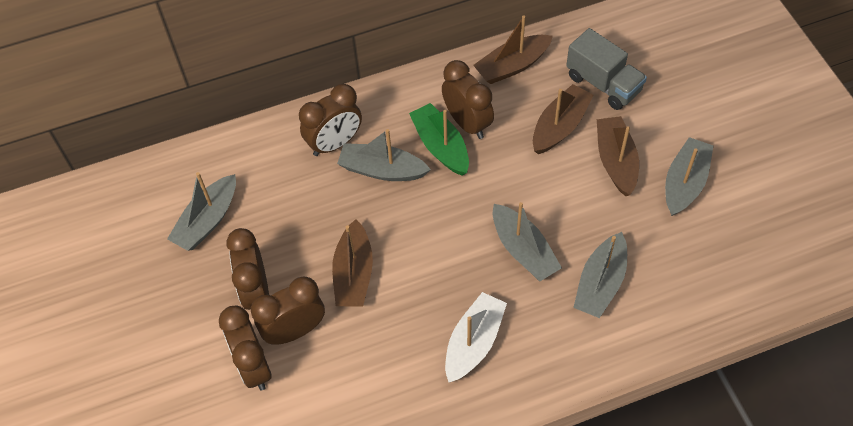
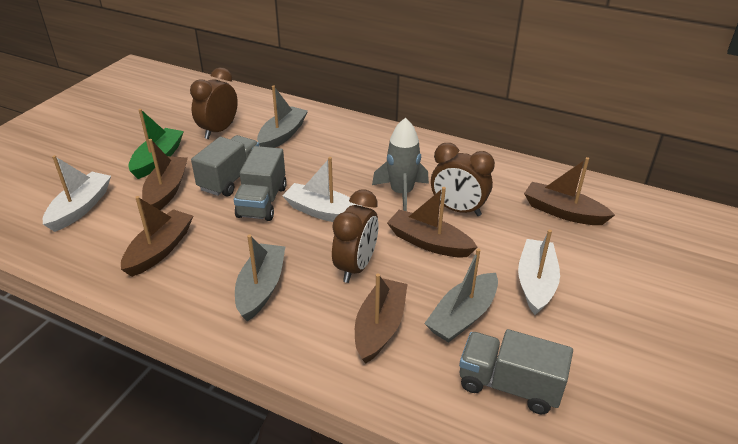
brown boat: [332,219,373,307] [473,15,553,84] [533,84,594,154] [597,116,639,196] = 4 -> [121,196,193,277] [142,139,188,210] [355,273,408,364] [387,187,478,257] [524,157,615,225] = 5
brown clock: [219,306,272,391] [226,228,269,310] [251,277,325,345] [299,84,362,156] [442,60,494,139] = 5 -> [190,68,238,139] [332,189,379,283] [431,143,495,216] = 3
grey boat: [167,172,236,251] [337,129,431,181] [493,202,562,281] [573,232,627,318] [665,137,713,216] = 5 -> [235,235,285,321] [257,86,308,148] [424,248,498,343] = 3
grey rocket: none = 0 -> [372,118,429,211] = 1
grey truck: [566,28,647,110] = 1 -> [191,135,259,196] [234,146,287,221] [459,329,573,414] = 3
white boat: [445,292,507,383] = 1 -> [43,155,111,232] [282,157,363,222] [518,229,560,315] = 3

